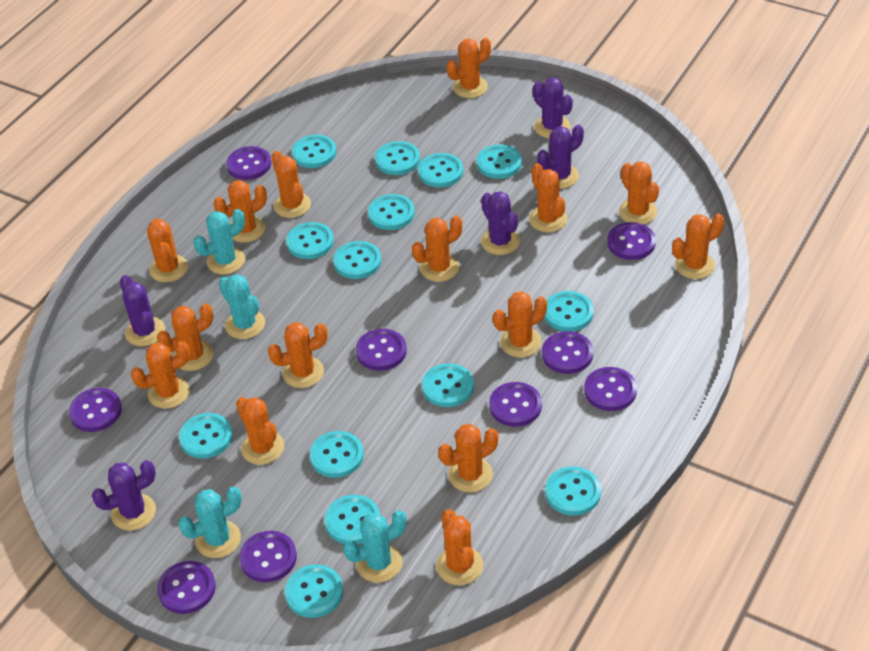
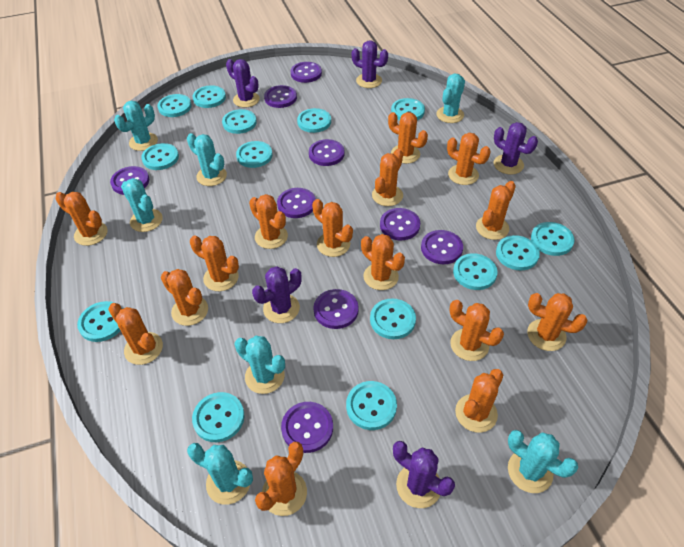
turquoise cactus: [178,486,242,558] [193,209,245,274] [219,274,265,339] [343,510,407,583] = 4 -> [114,101,158,151] [121,178,163,232] [187,133,227,186] [187,443,253,505] [235,336,285,394] [436,74,465,123] [508,430,578,493] = 7

